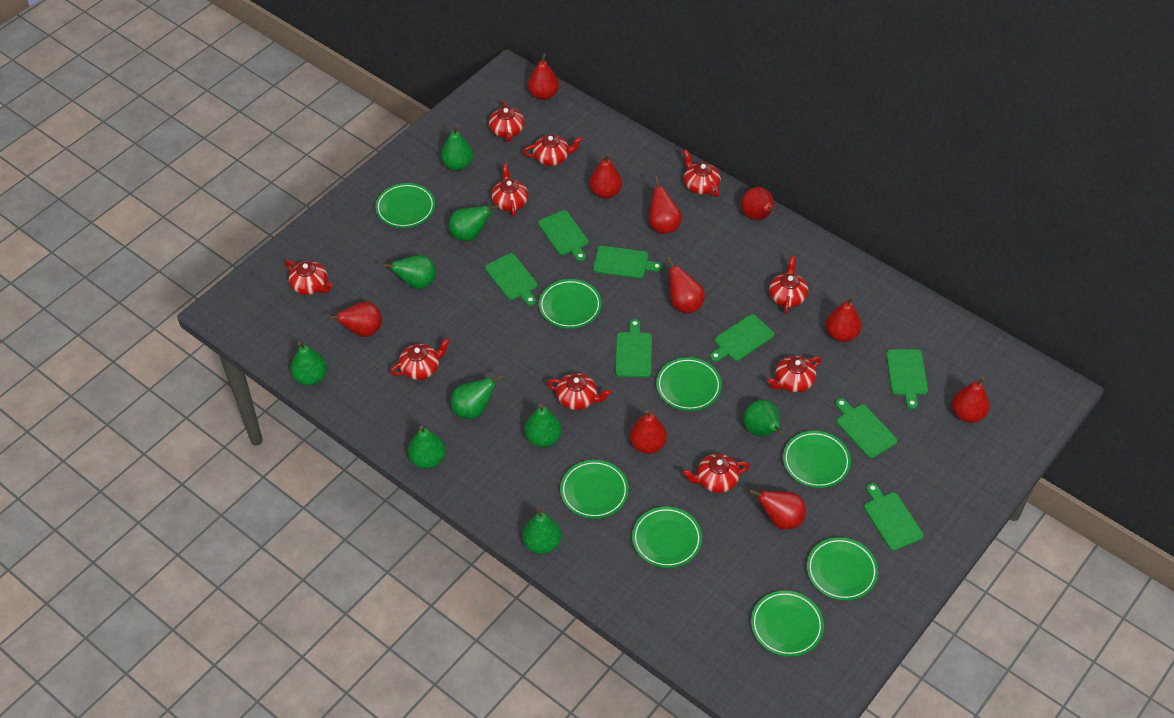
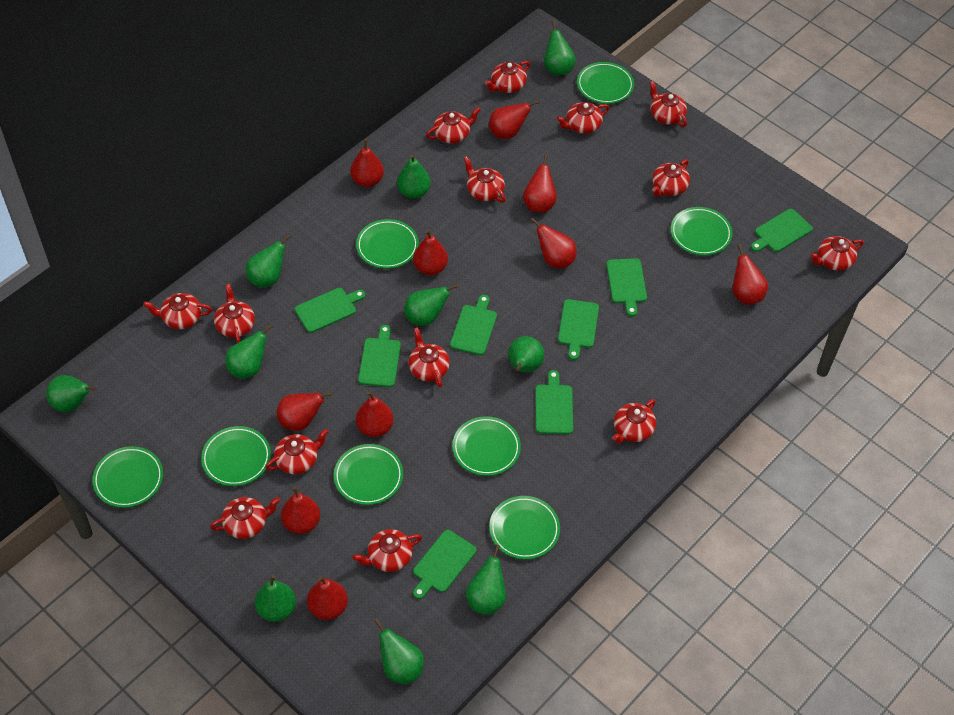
green pear: [290,341,327,386] [382,255,436,289] [408,426,446,469] [441,125,473,171] [449,204,499,241] [451,374,504,419] [523,507,561,554] [524,404,562,447] [744,400,782,436] = 9 -> [46,375,97,413] [225,324,272,379] [246,234,290,288] [255,575,296,622] [374,619,424,684] [397,154,431,199] [404,284,458,326] [466,545,506,615] [508,336,545,372] [544,20,576,76] = 10
red teapot: [285,260,333,295] [390,338,450,380] [489,100,525,142] [491,163,528,217] [523,135,583,166] [547,373,611,410] [683,454,750,493] [684,150,721,197] [768,356,821,392] [769,256,808,314] = 10 -> [143,293,212,329] [210,497,280,539] [214,284,255,343] [265,429,329,474] [353,529,422,572] [408,327,450,387] [426,107,481,144] [463,156,506,203] [485,61,530,93] [557,102,610,134] [612,399,656,444] [649,81,687,127] [652,159,690,197] [810,236,864,271] = 14

